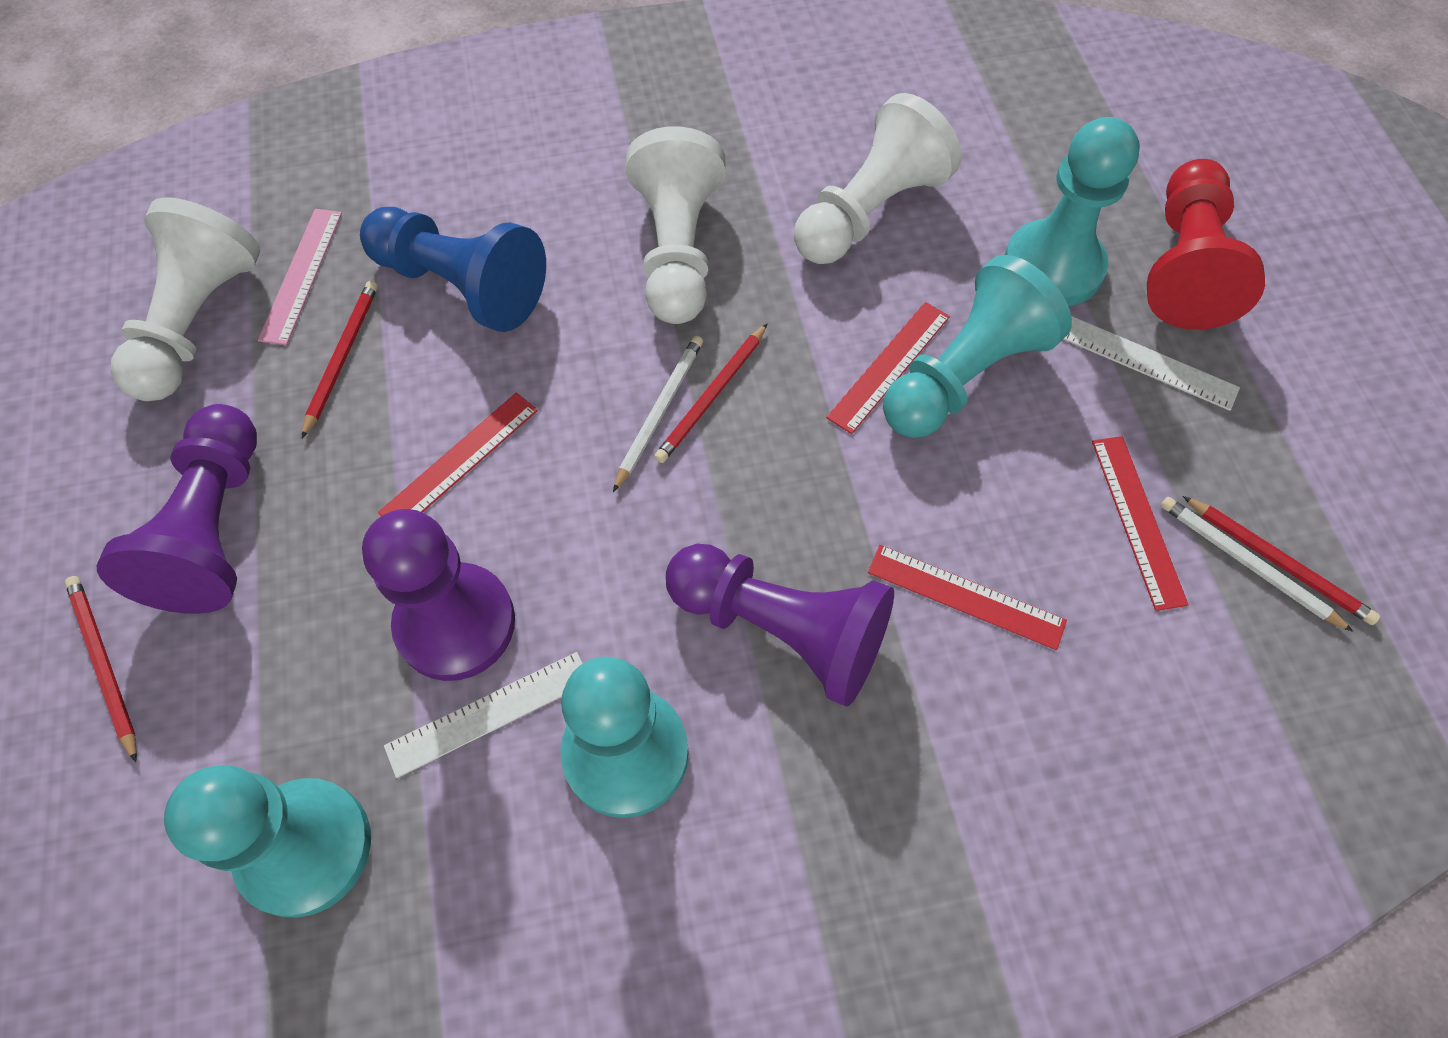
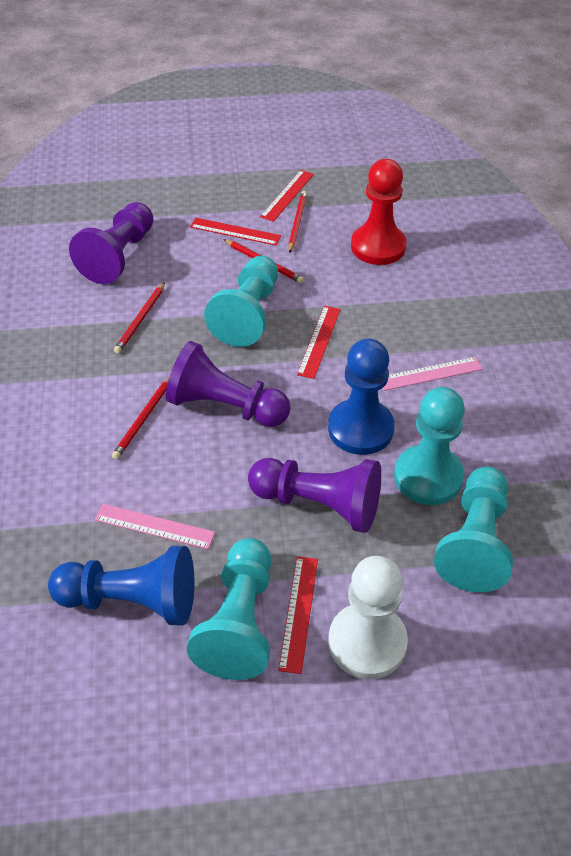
blue pawn: [360,207,546,332] = 1 -> [48,546,194,625] [328,339,395,455] = 2
pink ruler: [258,209,342,345] = 1 -> [95,504,215,549] [383,357,483,391] = 2
white pawn: [110,197,260,401] [626,126,726,324] [794,93,962,264] = 3 -> [328,556,408,679] = 1
white pencil: [613,336,703,492] [1161,497,1353,632] = 2 -> none = 0
white ruler: [384,652,583,778] [1063,316,1240,411] = 2 -> none = 0

